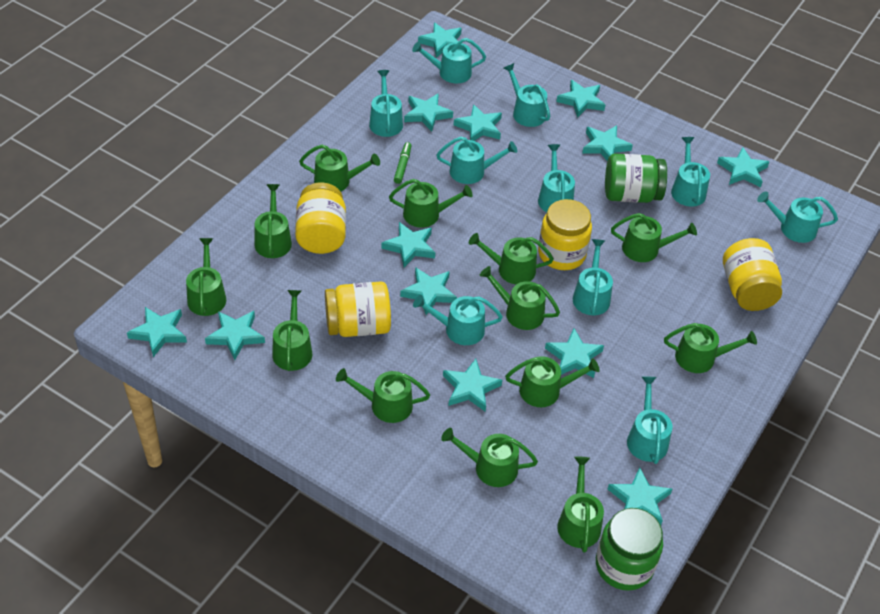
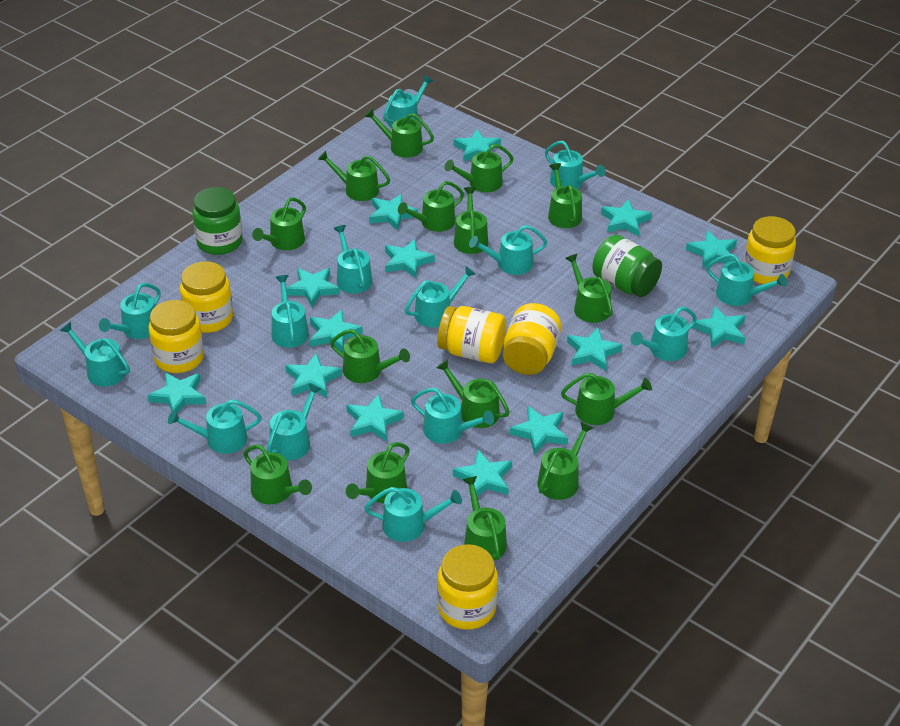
green marker: [394,142,411,184] = 1 -> none = 0
green watering can: [186,238,226,316] [254,184,292,258] [272,290,312,371] [299,145,380,191] [336,368,430,423] [389,179,473,228] [441,428,538,487] [469,233,554,284] [480,266,560,330] [505,356,599,407] [557,457,604,553] [611,213,697,262] [664,323,757,373] = 13 -> [244,445,312,504] [252,197,306,250] [318,151,390,201] [330,329,410,383] [346,442,410,503] [365,108,434,158] [398,181,464,232] [436,359,510,428] [445,144,514,192] [454,187,488,254] [462,476,507,560] [538,422,593,500] [548,163,582,228] [561,373,652,425] [565,254,613,323] = 15
turquoise star: [127,307,187,357] [205,311,265,360] [381,222,435,267] [400,267,457,315] [404,93,453,132] [418,22,462,58] [443,359,502,412] [454,104,502,141] [545,328,604,378] [556,80,605,118] [582,125,633,161] [608,467,672,525] [717,147,769,188] = 13 -> [148,372,206,414] [285,353,342,397] [286,268,340,307] [310,309,363,352] [346,394,404,441] [369,194,418,231] [385,239,435,278] [453,129,501,162] [453,450,512,496] [510,406,568,455] [567,328,622,371] [601,199,652,236] [686,230,737,268] [692,306,745,348] = 14
turquoise watering can: [369,70,403,137] [412,38,486,84] [413,295,503,345] [436,137,517,184] [504,63,551,127] [538,144,575,212] [573,239,613,315] [627,376,672,464] [671,137,710,207] [757,191,838,243] = 10 -> [60,322,130,387] [99,283,161,339] [168,399,262,454] [267,384,322,460] [272,275,309,348] [333,225,372,293] [365,487,462,542] [383,75,433,128] [405,266,475,327] [411,388,494,444] [469,225,547,275] [545,141,606,189] [631,307,697,361] [706,254,787,306] = 14
yellow jar: [295,183,346,254] [325,281,391,337] [538,199,592,270] [723,238,782,311] = 4 -> [149,300,204,373] [180,261,233,333] [437,544,498,630] [438,306,506,363] [503,303,561,375] [744,216,796,284] = 6

